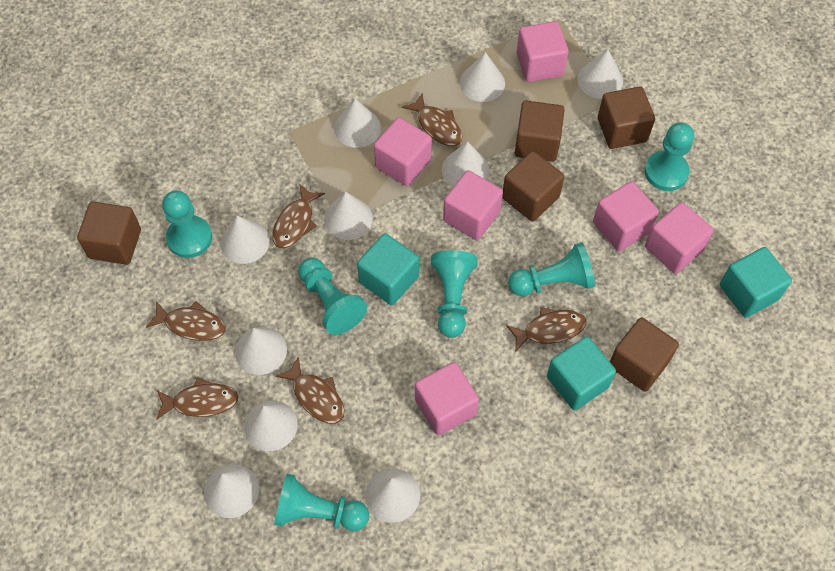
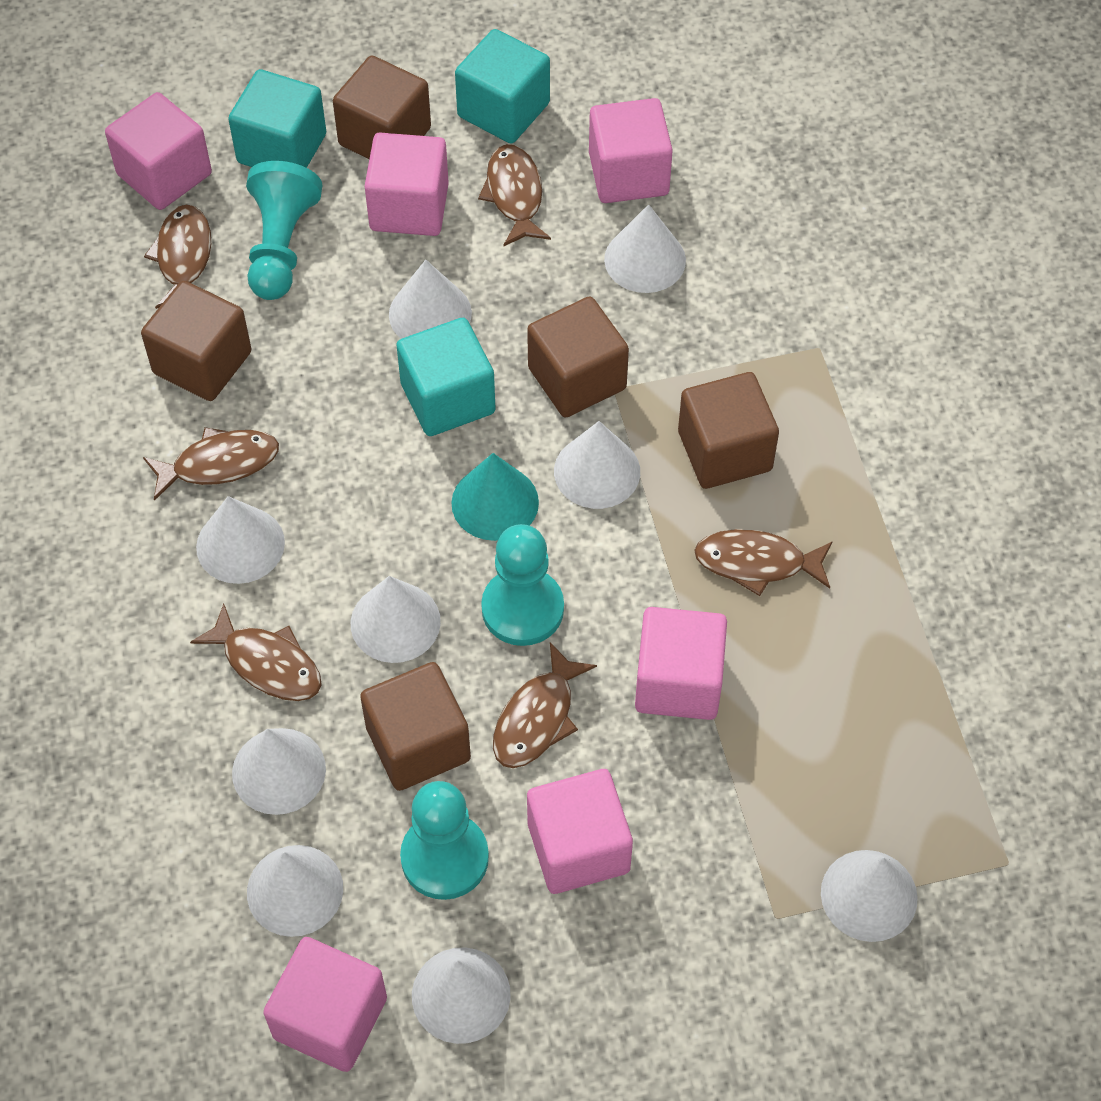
turquoise cone: none = 0 -> [451,453,539,541] = 1
turquoise pawn: [162,190,212,258] [274,474,369,531] [298,258,367,335] [431,250,478,338] [508,242,595,296] [645,123,694,191] = 6 -> [246,161,323,300] [400,781,489,900] [481,524,564,646] = 3
white cone: [204,464,259,518] [220,216,270,264] [235,327,287,375] [244,400,298,451] [324,191,373,240] [334,98,381,148] [365,469,420,523] [442,141,489,187] [460,52,505,102] [578,49,623,99] = 10 -> [196,496,285,584] [232,728,326,815] [247,845,343,937] [351,576,441,663] [389,260,472,339] [412,947,511,1044] [554,421,640,509] [604,204,686,293] [821,850,918,942] = 9

